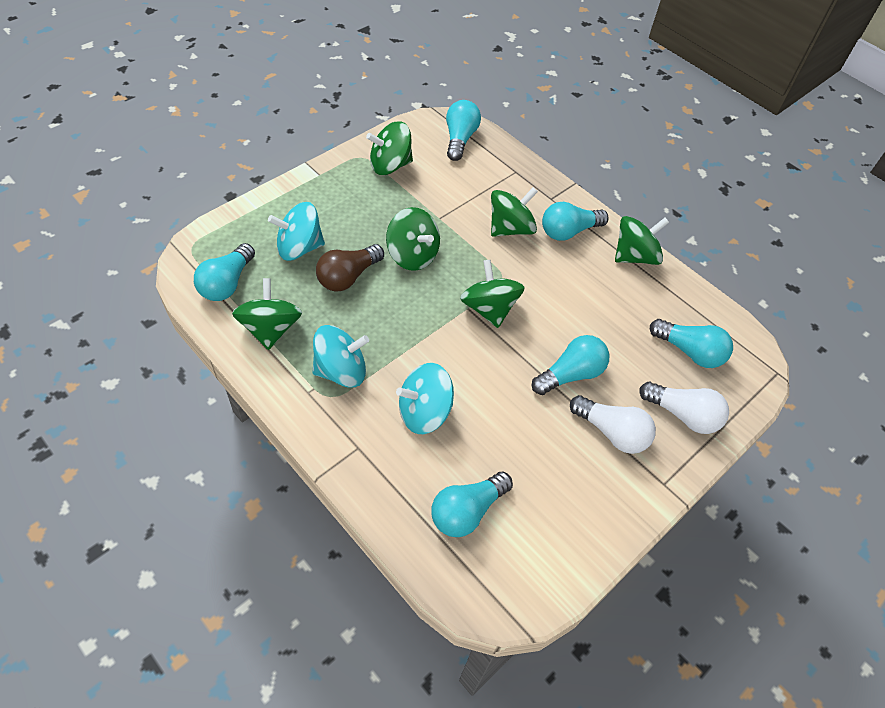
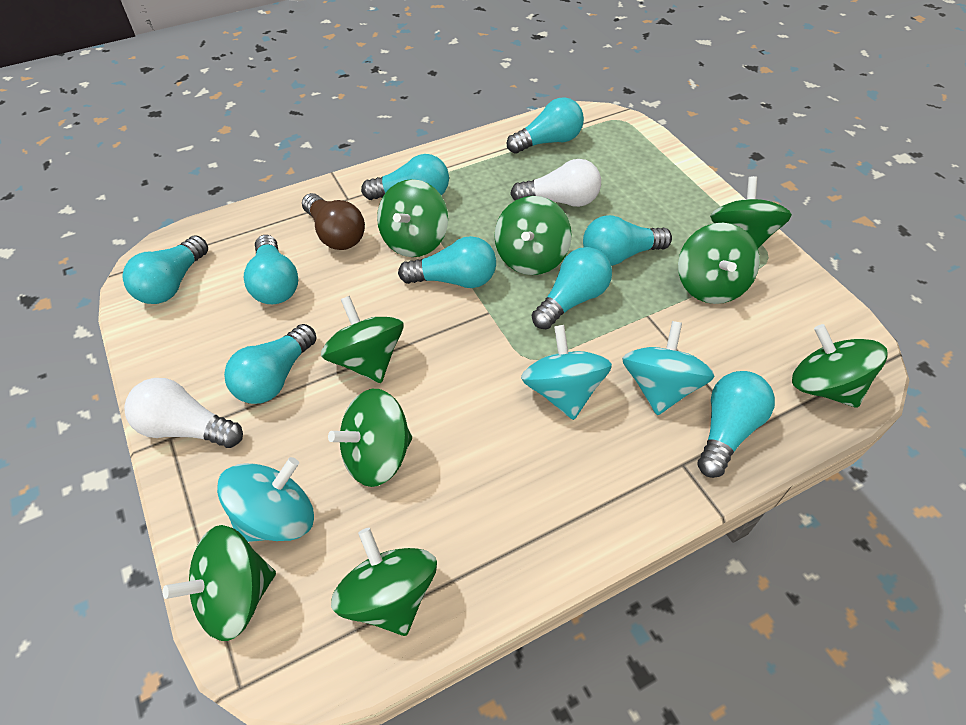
green spinning top: [232,278,302,350] [366,121,413,175] [386,207,440,271] [460,260,525,328] [491,187,538,237] [615,216,669,265] = 6 -> [163,525,276,641] [321,296,404,383] [328,389,412,487] [331,528,437,636] [377,179,448,257] [495,196,572,275] [678,223,759,304] [710,176,792,248] [792,324,888,408] = 9
turquoise light bulb: [194,243,255,301] [431,472,513,537] [446,100,481,161] [532,335,609,395] [542,202,609,241] [650,319,733,368] = 6 -> [122,236,208,304] [224,324,317,404] [244,235,298,304] [361,154,449,200] [398,236,496,288] [507,97,584,154] [532,247,612,329] [583,215,672,266] [698,371,775,478] = 9

